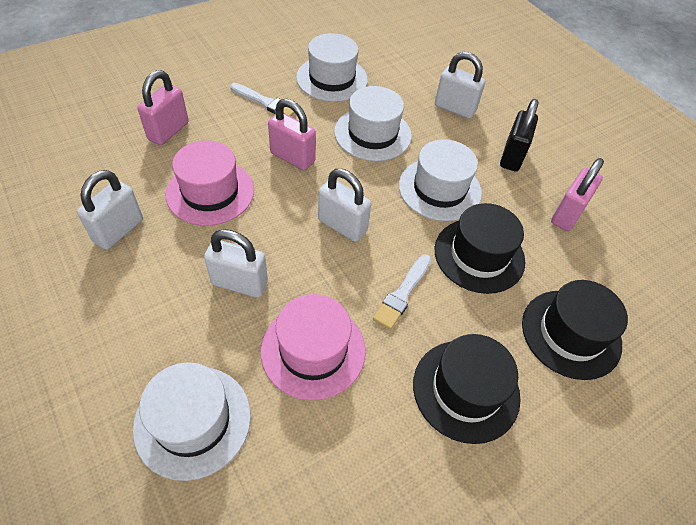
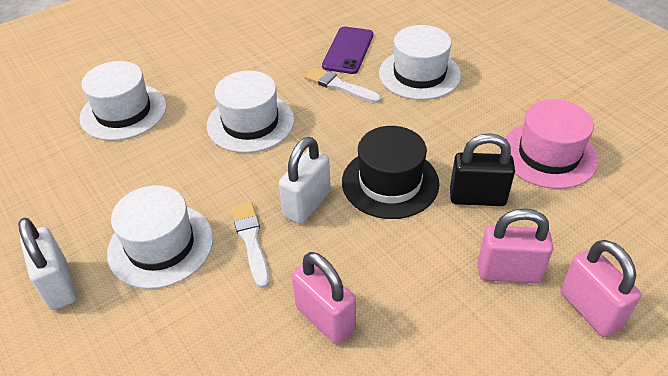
black hat: [413,334,521,444] [435,203,525,294] [522,280,628,380] = 3 -> [342,126,439,219] = 1
pink hat: [165,140,254,226] [261,294,366,400] = 2 -> [505,99,598,189] = 1
purple phone: none = 0 -> [322,26,373,74] = 1
white padlock: [77,170,143,250] [204,229,268,298] [318,169,371,242] [435,52,485,119] = 4 -> [18,218,77,310] [279,137,331,224] = 2

